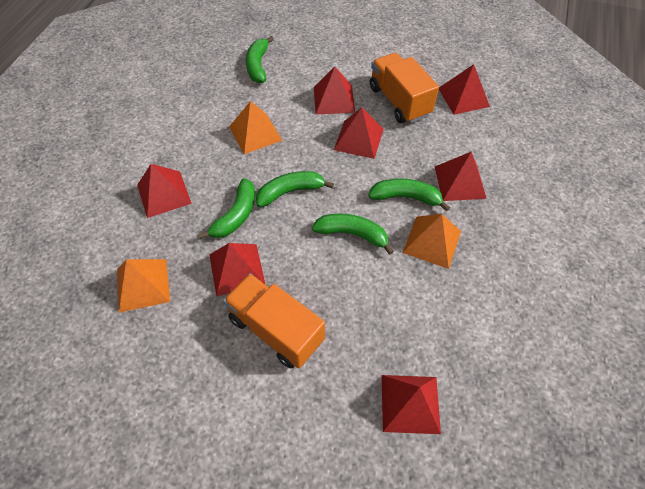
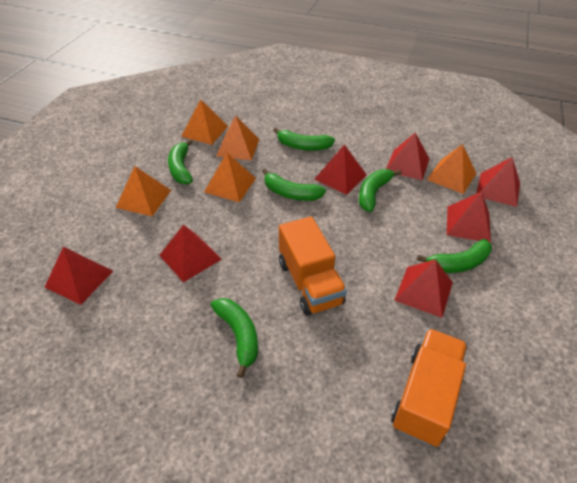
green banana: [198,178,255,239] [246,36,274,83] [256,171,334,207] [312,214,394,255] [368,178,450,212] = 5 -> [168,139,193,184] [211,298,258,378] [262,168,326,201] [273,128,335,151] [359,169,401,212] [417,239,492,273] = 6
orange pyramid: [117,259,170,313] [229,101,282,154] [403,214,461,269] = 3 -> [116,166,171,216] [181,99,228,145] [204,153,256,202] [216,115,259,161] [427,144,477,194] = 5

